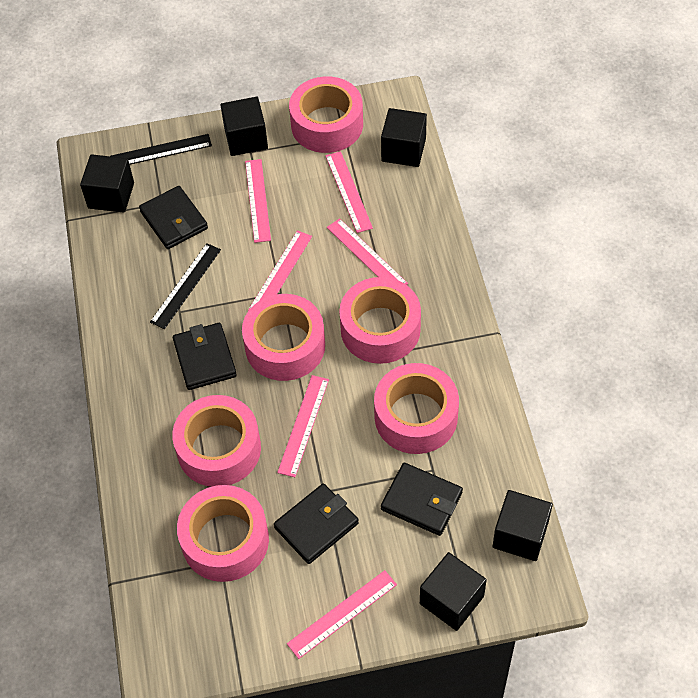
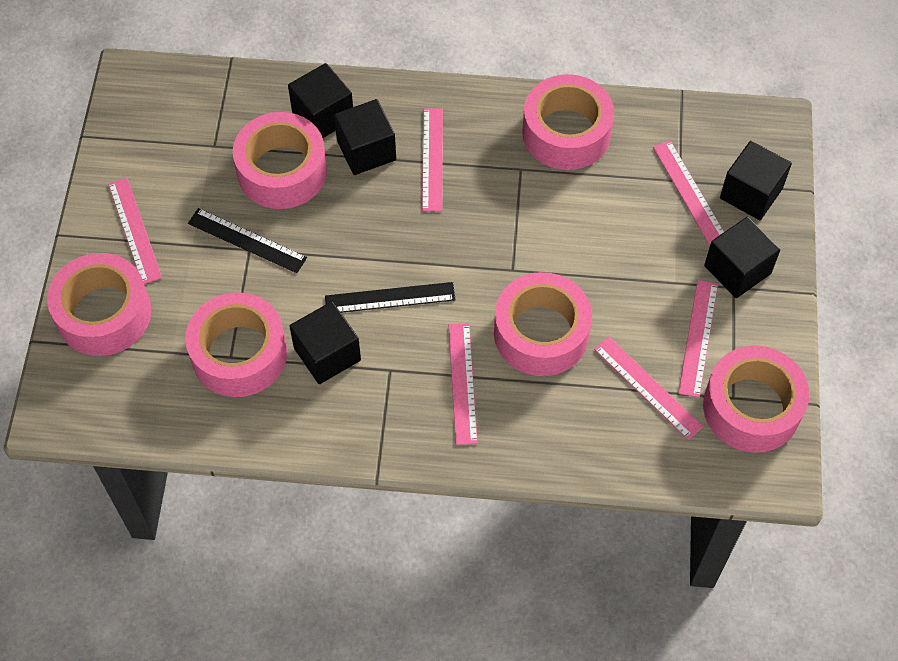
black wallet: [139,186,208,249] [173,323,237,390] [274,483,359,564] [381,463,463,536] = 4 -> none = 0

